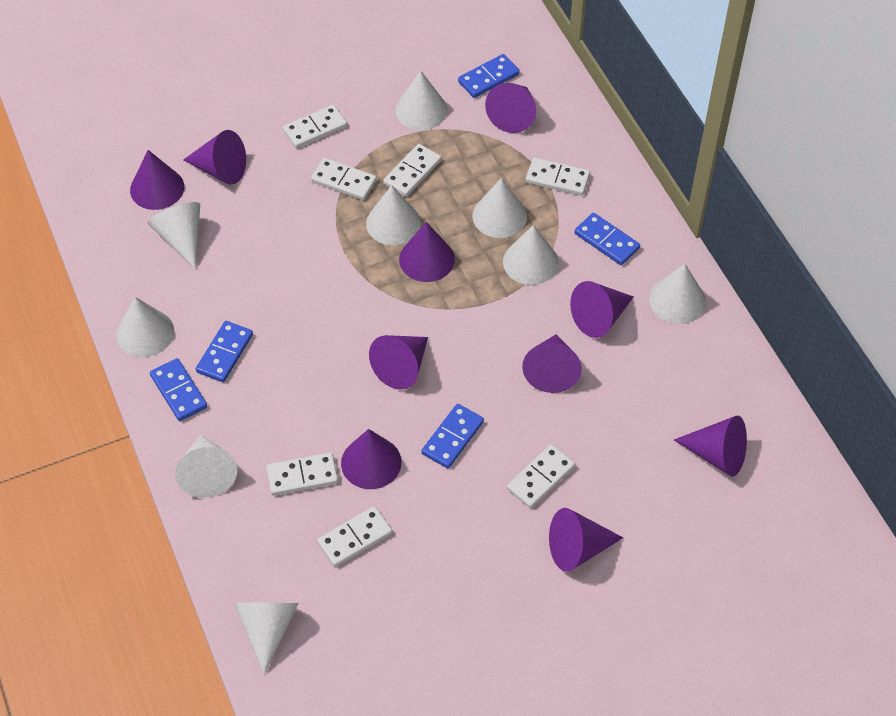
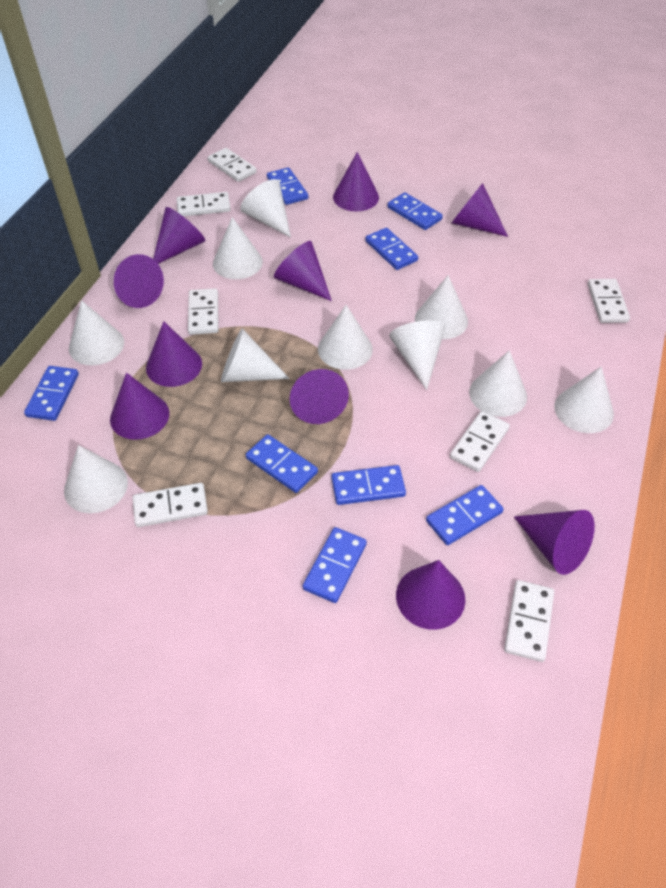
blue domino: [150,358,207,421] [196,321,253,382] [421,404,484,469] [458,54,520,98] [575,213,640,265] = 5 -> [24,366,79,421] [246,434,318,493] [267,167,308,205] [303,527,367,603] [331,465,406,505] [365,228,418,270] [388,192,443,230] [426,485,503,545] = 8
white cone: [117,297,174,357] [148,202,200,270] [175,435,237,498] [233,602,299,675] [366,185,421,245] [395,70,448,130] [472,178,527,238] [503,225,559,285] [649,264,706,324] = 9 -> [64,445,128,513] [69,300,124,366] [213,217,263,279] [221,329,290,382] [240,179,291,238] [318,305,373,370] [389,321,445,390] [415,275,468,339] [469,350,527,417] [554,367,614,433] = 10

